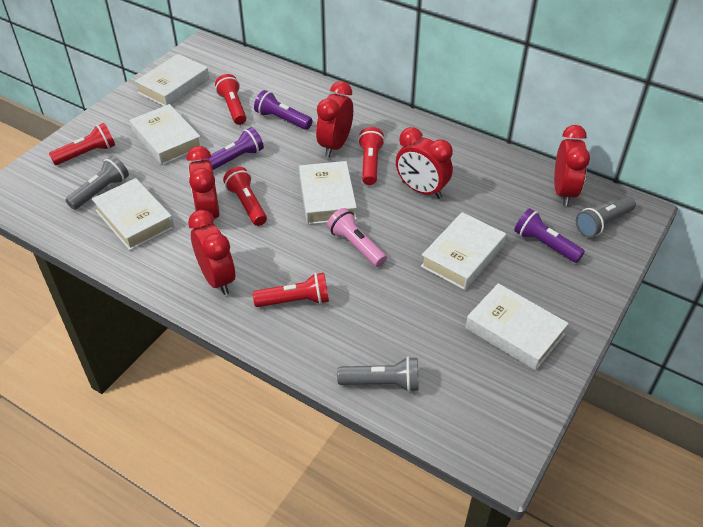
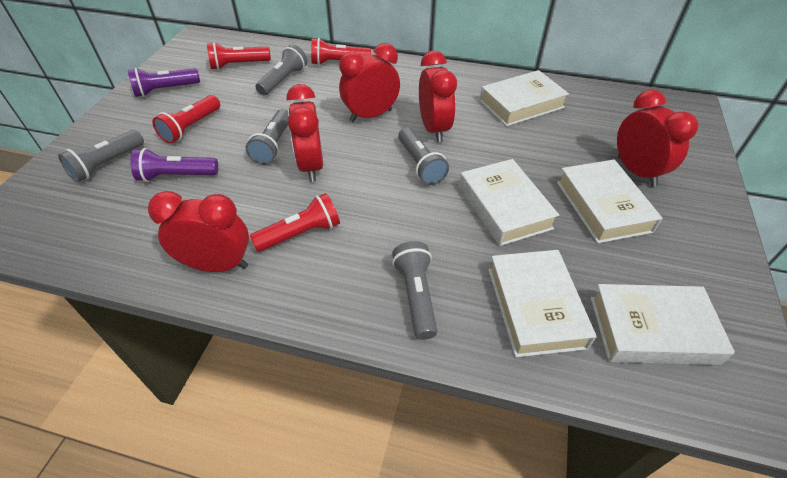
grey flashlight: [65,156,129,210] [337,357,419,392] [576,196,636,238] = 3 -> [58,130,144,182] [246,109,289,165] [255,45,308,95] [392,241,437,340] [398,128,449,185] = 5
pink flashlight: [327,208,387,267] = 1 -> none = 0
purple flashlight: [202,127,264,170] [254,90,313,130] [514,208,585,263] = 3 -> [128,68,200,97] [131,148,218,182] = 2
red flashlight: [49,123,115,165] [215,74,246,125] [223,167,267,226] [253,273,329,307] [358,127,385,185] = 5 -> [152,95,220,144] [207,42,271,70] [250,193,340,252] [311,38,371,65] = 4
white book: [92,178,174,250] [130,104,201,165] [135,54,210,106] [299,161,357,225] [421,212,506,290] [465,283,569,371] = 6 -> [459,159,559,246] [480,70,569,126] [488,250,597,357] [557,159,663,243] [591,284,735,365] = 5

